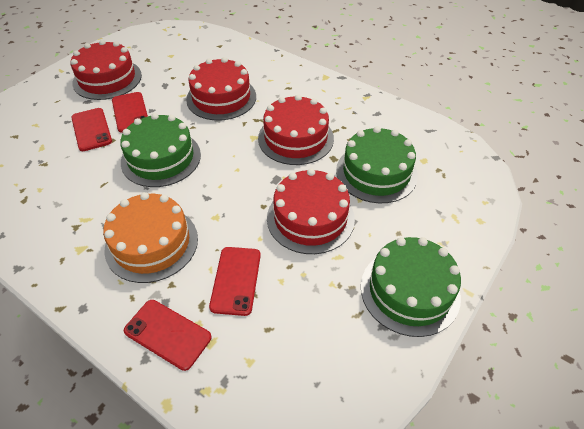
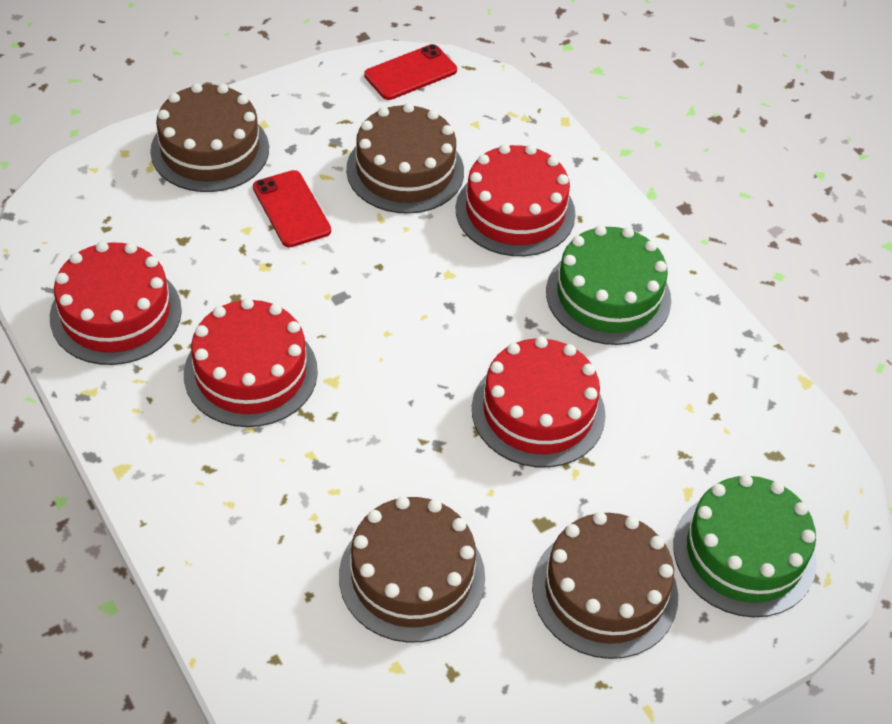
brown cake: none = 0 -> [150,83,269,192] [339,496,485,643] [346,103,464,214] [532,512,678,659] = 4
green cake: [120,113,201,187] [336,126,418,203] [361,237,461,337] = 3 -> [546,225,671,345] [674,474,817,617] = 2
orange cake: [103,192,198,283] = 1 -> none = 0
red phone: [71,108,112,151] [112,92,148,133] [124,300,212,371] [209,247,261,316] = 4 -> [253,170,331,247] [364,44,457,100] = 2

